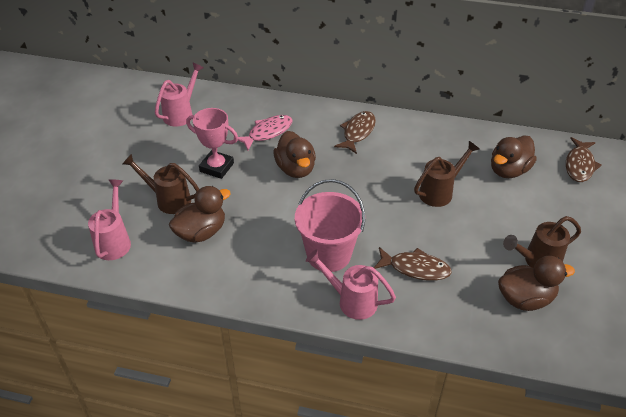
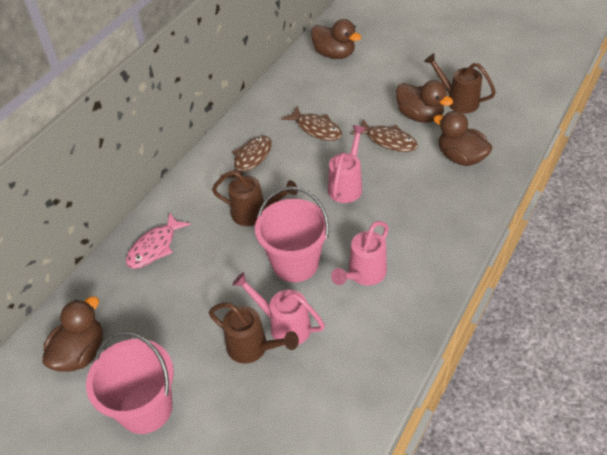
pink bucket: [295,179,365,272] = 1 -> [86,331,174,434] [255,186,329,282] = 2
pink trophy: [186,108,238,179] = 1 -> none = 0

